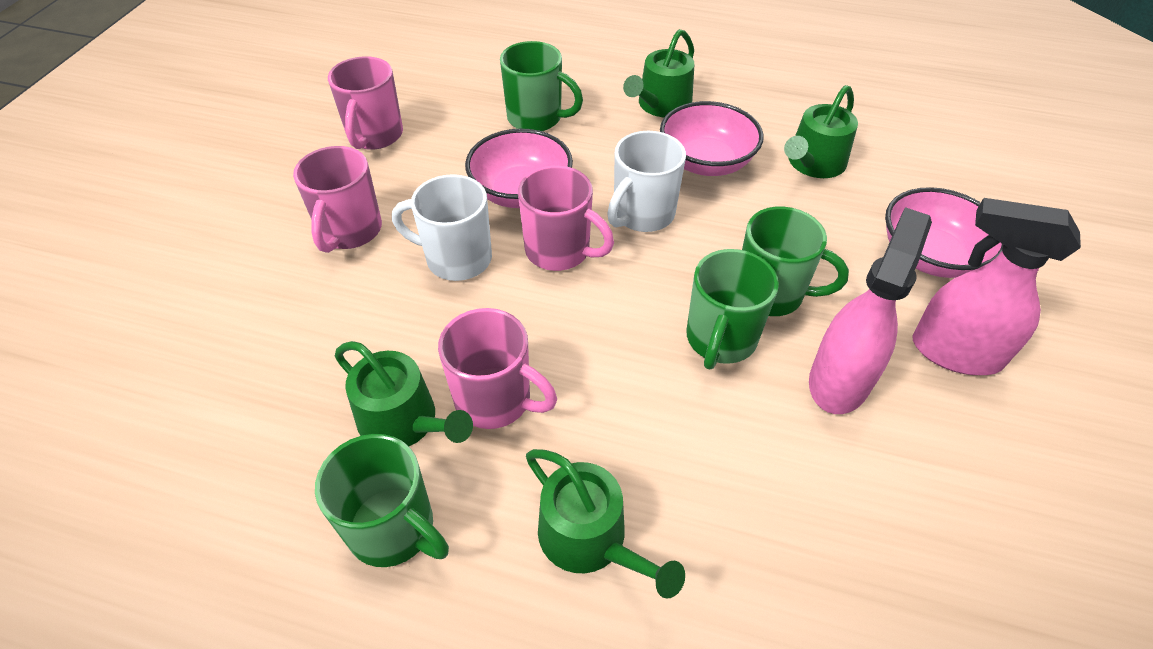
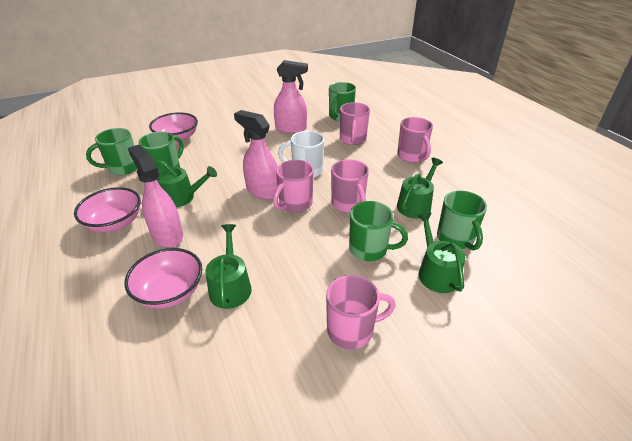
green mug: [315,434,449,567] [500,41,583,131] [686,249,779,370] [742,207,849,316] = 4 -> [86,128,137,175] [139,132,184,172] [329,82,356,121] [349,201,408,261] [437,191,487,251] = 5
pink mug: [293,146,382,253] [328,56,403,150] [438,308,557,429] [518,165,614,271] = 4 -> [273,160,314,213] [326,275,396,349] [331,159,369,212] [340,102,370,145] [397,117,433,162] = 5
pink spray bottle: [809,207,932,414] [912,198,1081,375] = 2 -> [128,145,183,247] [234,110,278,199] [274,60,308,133] = 3
white mug: [392,174,492,281] [607,131,686,232] = 2 -> [278,131,324,178] = 1

